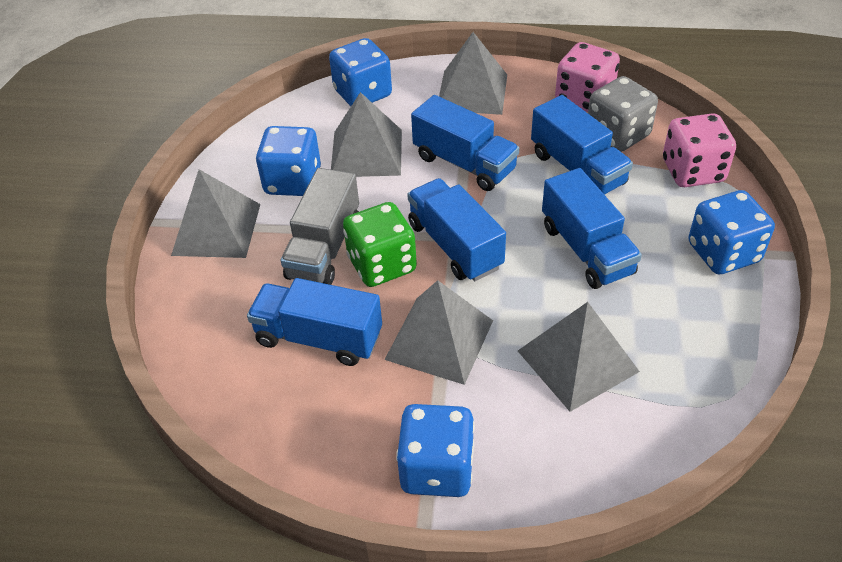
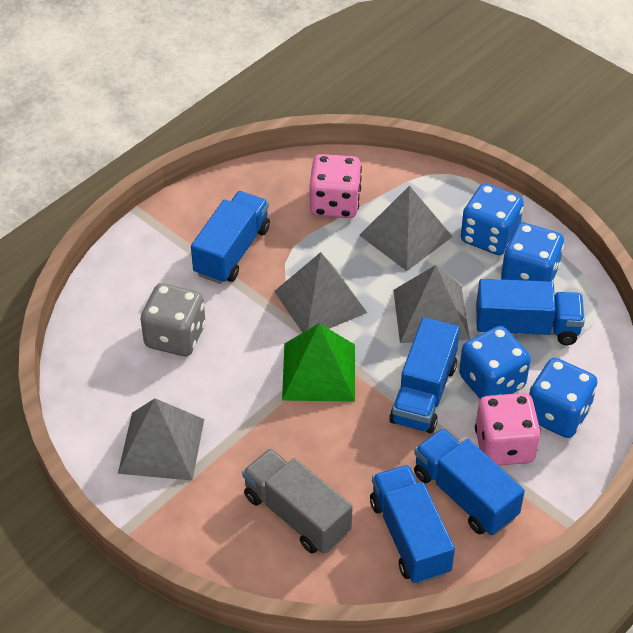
green dice: [343,202,417,287] = 1 -> none = 0
green pyramid: none = 0 -> [282,323,355,402] = 1
grey pyramid: [171,169,260,258] [331,92,402,177] [384,280,493,385] [439,32,507,115] [518,302,640,412] = 5 -> [118,398,204,481] [274,252,367,333] [359,186,453,271] [393,265,470,343] = 4

